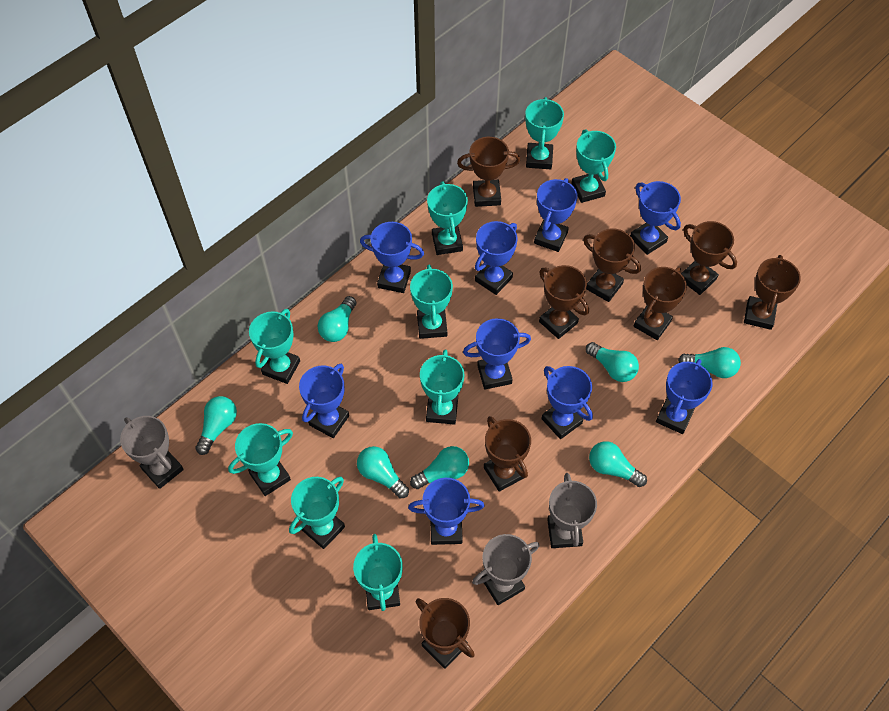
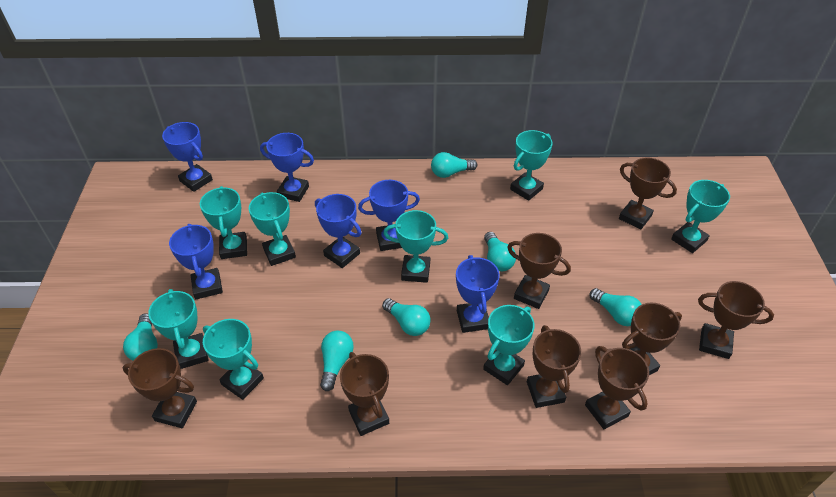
blue trophy: [299,364,349,438] [360,222,424,293] [408,478,484,545] [463,318,531,390] [475,221,518,295] [534,178,578,252] [541,366,593,439] [630,181,681,255] [656,359,713,434] = 9 -> [162,122,213,192] [169,224,223,299] [260,133,314,202] [315,194,361,268] [358,180,420,251] [456,255,500,333] = 6
grey trophy: [120,416,184,489] [472,534,539,605] [547,473,597,548] = 3 -> none = 0
turquoise light bulb: [195,396,237,455] [317,296,357,342] [357,446,409,499] [410,446,469,489] [586,342,639,382] [589,441,647,487] [678,347,741,378] = 7 -> [123,313,158,361] [320,331,354,391] [382,298,431,336] [431,152,477,178] [484,232,516,271] [589,288,642,326] = 6
turquoise trophy: [228,423,293,496] [249,309,300,384] [289,477,345,549] [353,534,403,611] [410,265,453,339] [420,350,464,425] [427,181,468,255] [525,97,564,169] [571,129,616,203] = 9 -> [148,289,209,369] [200,186,247,259] [203,319,264,400] [249,192,296,266] [383,210,448,283] [483,305,535,385] [510,130,553,201] [671,180,730,253] = 8

